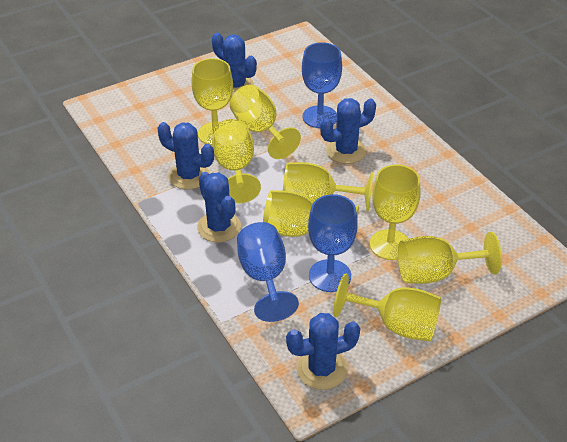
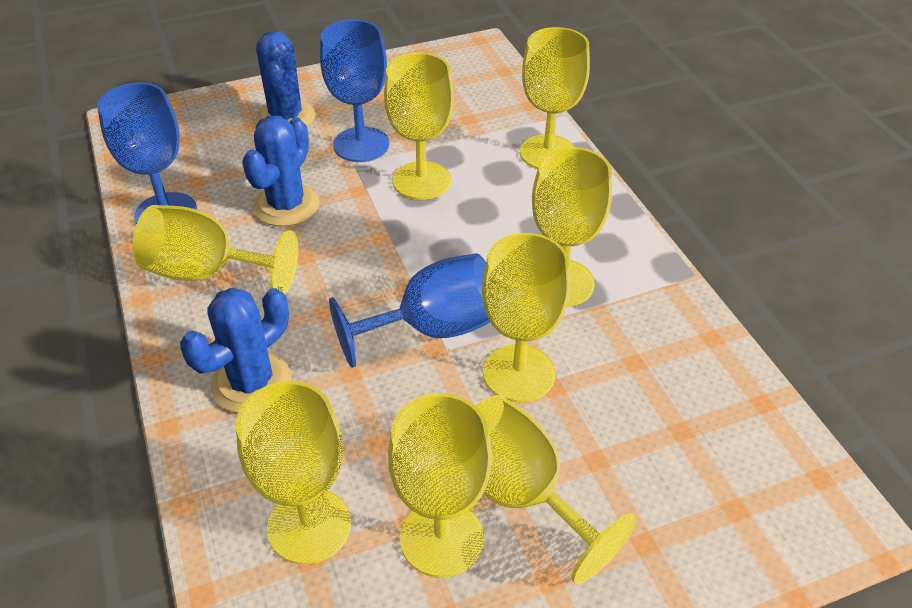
blue cactus: [158,122,214,190] [197,172,241,243] [212,33,257,96] [286,313,360,390] [320,98,376,164] = 5 -> [180,288,292,413] [242,116,320,226] [256,31,316,127] = 3

